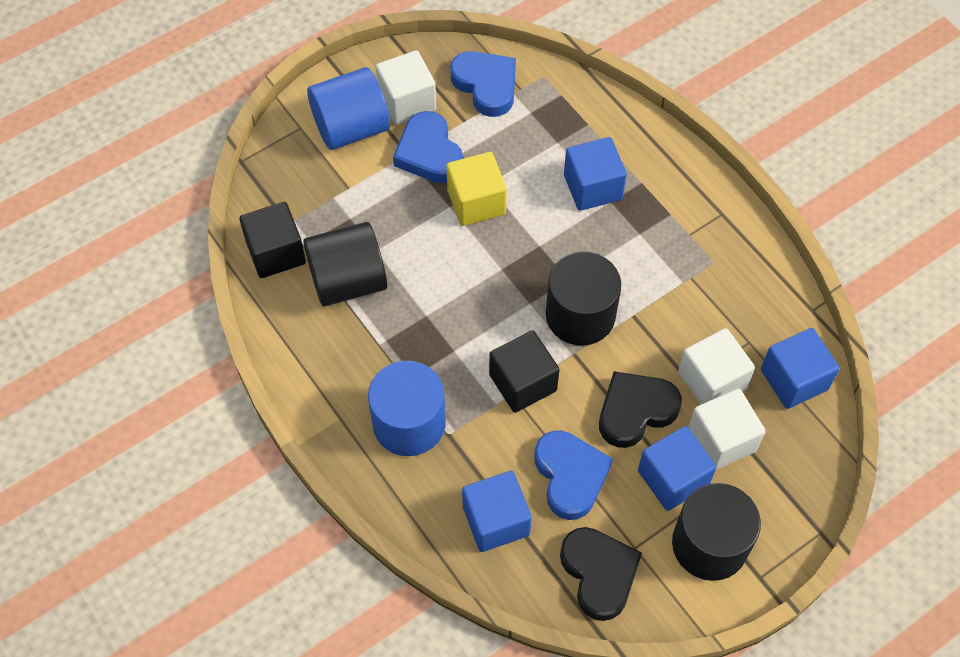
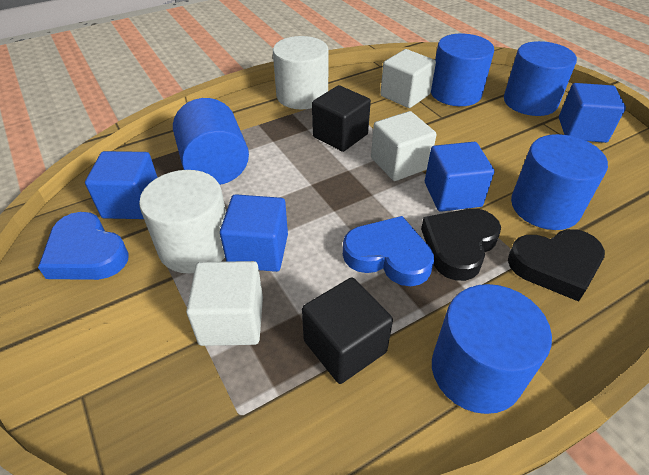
black cylinder: [304,222,387,307] [546,252,621,346] [672,483,761,581] = 3 -> none = 0
blue cylinder: [307,67,390,150] [368,361,446,456] = 2 -> [173,98,249,185] [431,34,494,106] [432,284,552,414] [504,41,577,116] [511,134,608,230] = 5
blue heart: [393,111,463,183] [450,51,516,117] [534,430,613,520] = 3 -> [38,212,129,280] [343,216,434,286] = 2
white cylinder: none = 0 -> [139,170,226,274] [273,36,329,109] = 2
yellow cube: [446,152,507,226] = 1 -> none = 0

